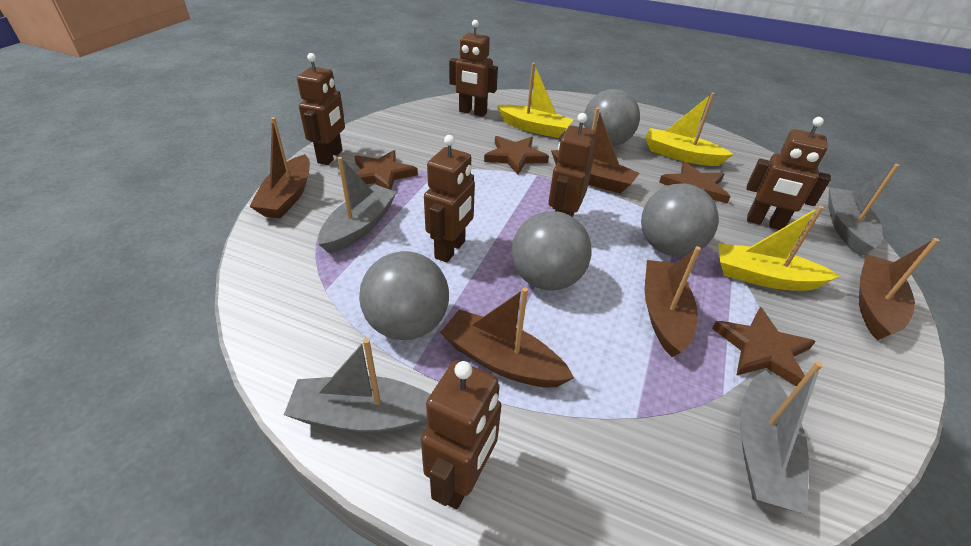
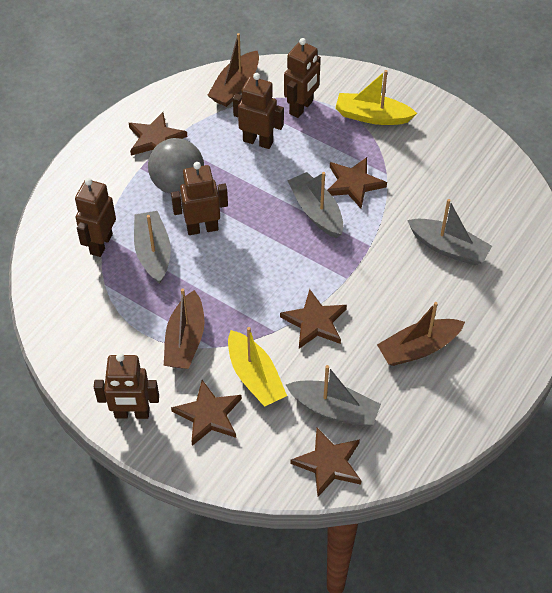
brown boat: [249,117,310,218] [440,287,574,388] [551,108,640,193] [645,246,701,357] [859,238,939,340] = 5 -> [164,288,204,369] [207,33,259,107] [377,302,465,366] = 3
brown robot: [297,53,345,165] [421,360,501,509] [424,135,475,263] [449,20,498,117] [548,113,596,217] [746,117,831,230] = 6 -> [75,178,116,257] [94,353,159,419] [171,162,228,235] [233,73,284,149] [284,38,321,118] = 5
brown star: [355,150,418,190] [484,136,549,174] [659,162,731,204] [712,307,816,386] = 4 -> [129,112,187,156] [171,380,242,446] [280,289,347,349] [290,428,361,497] [327,157,387,208] = 5
grey ball: [359,251,449,340] [512,211,592,291] [584,89,640,146] [641,183,719,257] = 4 -> [148,138,204,194] = 1
yellow boat: [497,63,574,138] [645,92,734,166] [718,206,840,291] = 3 -> [228,327,287,407] [335,70,417,125] = 2

